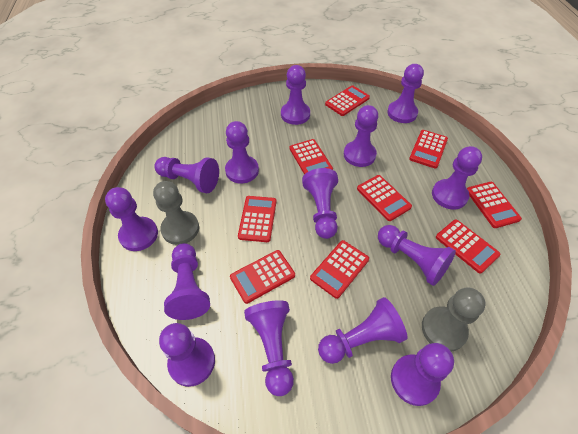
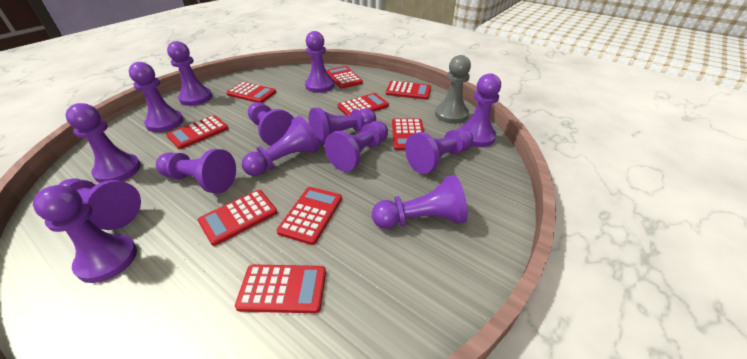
grey pawn: [153,181,199,245] [422,287,486,352] = 2 -> [435,55,471,124] = 1

